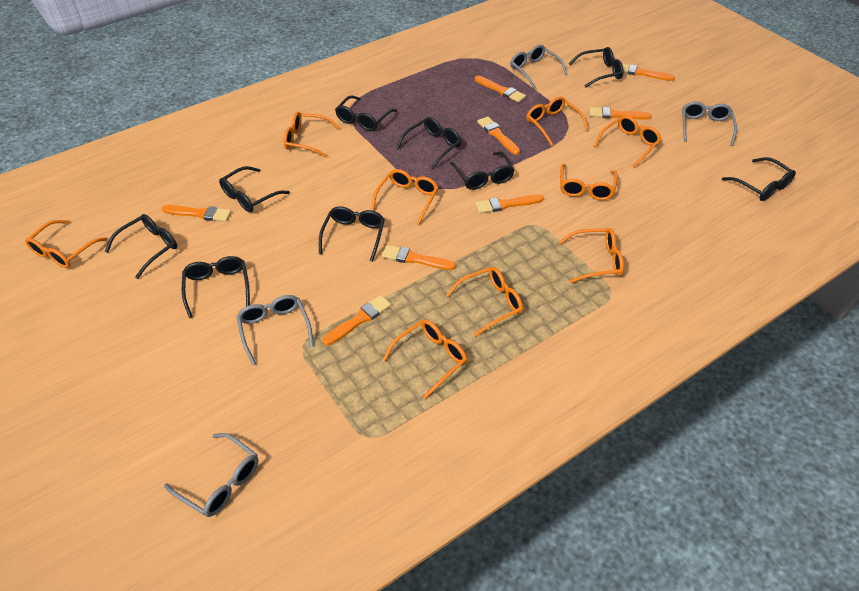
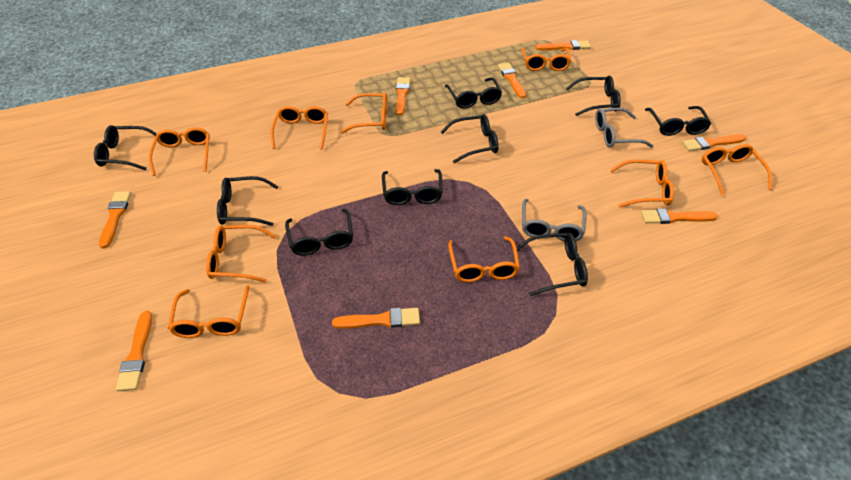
grey glasses: [164,433,258,517] [237,295,314,365] [510,45,568,88] [682,101,737,146] = 4 -> [522,199,586,242] [595,108,653,148] = 2

